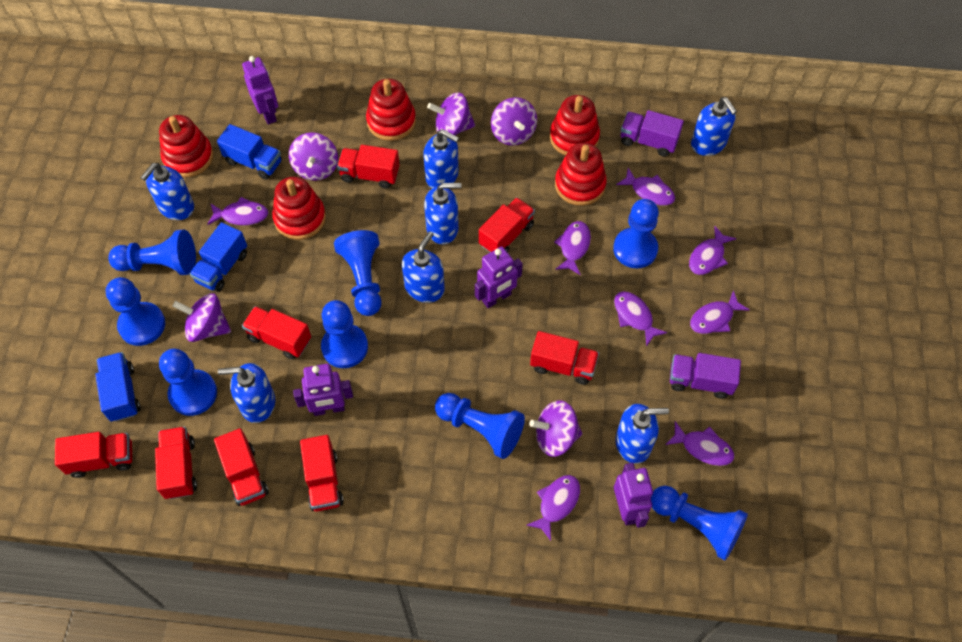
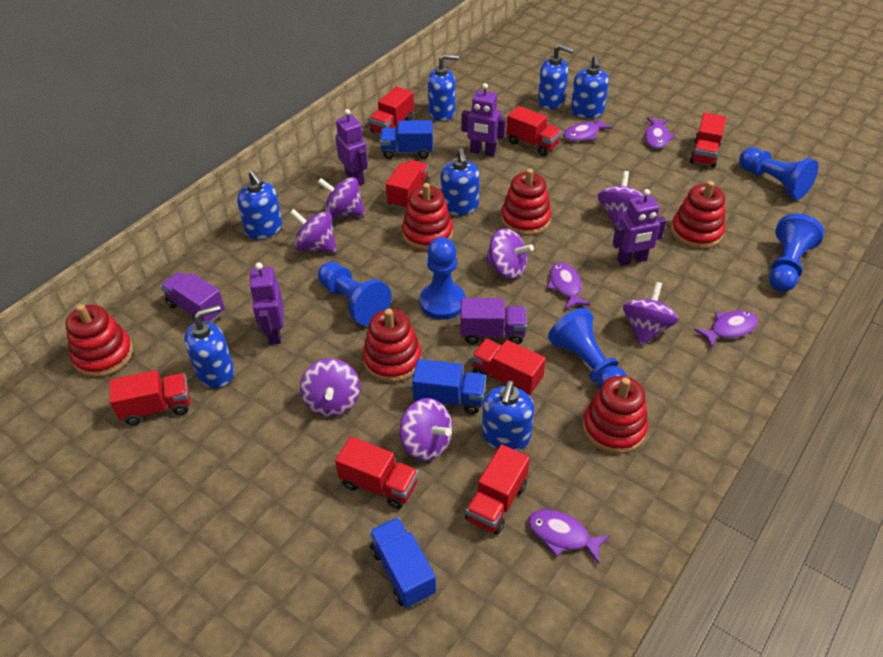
blue pawn: [106,277,165,346] [108,230,196,275] [159,349,217,416] [321,300,368,368] [334,230,382,316] [435,393,525,459] [613,199,659,268] [651,486,748,560] = 8 -> [318,262,392,326] [420,237,466,320] [548,308,627,388] [739,147,818,200] [769,213,824,292] = 5
purple fish: [207,197,268,226] [526,475,580,541] [554,221,591,275] [614,291,668,347] [616,168,675,206] [665,421,734,466] [689,226,737,275] [690,290,750,334] = 8 -> [528,510,610,564] [547,263,590,309] [563,118,612,141] [645,117,675,149] [694,311,758,348] = 5
purple spinning top: [172,293,231,342] [289,132,338,181] [427,92,475,135] [491,97,537,146] [529,400,582,457] = 5 -> [290,209,336,253] [300,359,360,417] [317,177,365,217] [400,398,453,461] [485,228,534,279] [598,171,644,226] [623,282,678,346] = 7
red stacking toy: [159,115,213,177] [272,177,326,240] [366,79,416,141] [550,95,600,156] [555,143,607,206] = 5 -> [65,304,133,377] [363,309,422,382] [402,183,453,251] [501,168,552,236] [583,376,648,454] [671,181,725,249] = 6

